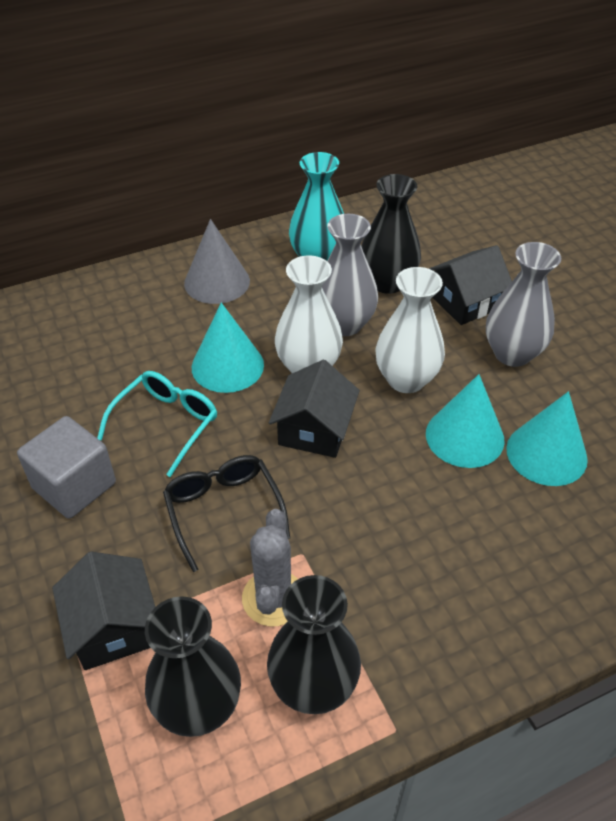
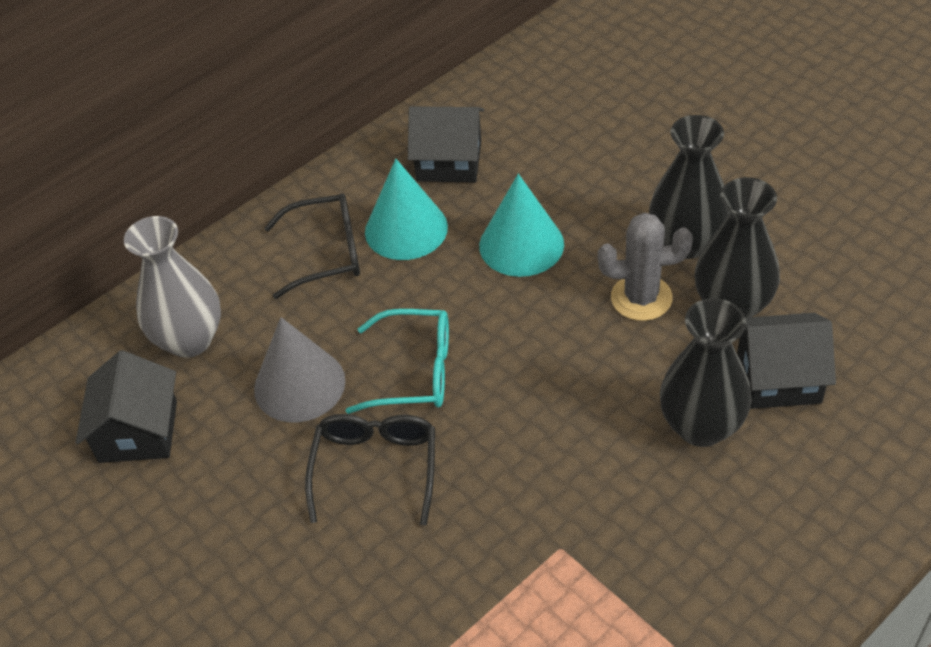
black glasses: [163,455,290,572] = 1 -> [264,194,360,299] [305,414,435,525] = 2
grey cube: [17,416,116,519] = 1 -> none = 0
grey vase: [322,214,378,336] [486,242,561,367] = 2 -> [124,216,221,357] = 1
turquoise cone: [192,303,264,393] [426,374,505,468] [506,391,588,486] = 3 -> [365,159,448,260] [479,174,564,277] = 2
turquoise vase: [289,152,344,261] = 1 -> none = 0
white vase: [275,256,343,373] [375,267,445,393] = 2 -> none = 0

